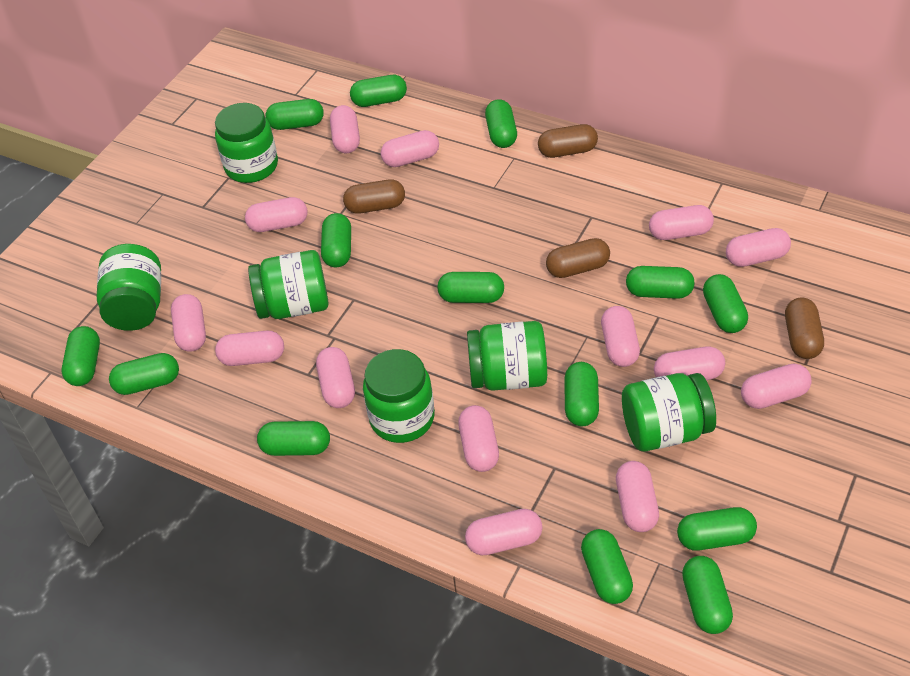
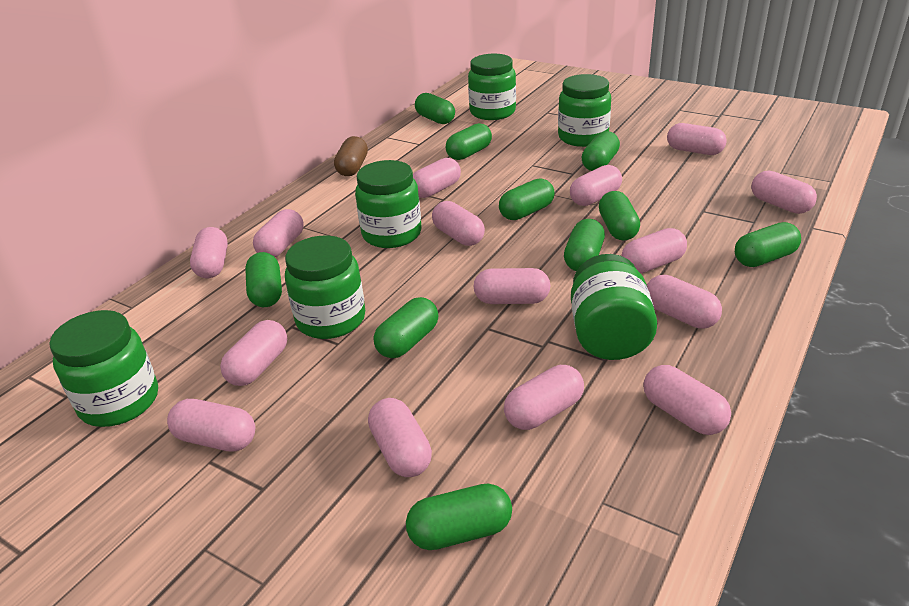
brown capsule: [343,179,405,214] [538,124,598,158] [546,238,610,278] [785,297,824,359] = 4 -> [334,136,368,176] = 1
green capsule: [62,326,100,386] [109,353,179,395] [257,421,330,456] [266,99,324,130] [321,213,351,267] [350,75,407,107] [437,272,504,303] [485,99,517,148] [564,362,599,426] [581,529,633,604] [626,266,695,299] [677,507,757,551] [682,556,733,634] [703,274,748,333] = 14 -> [245,252,282,307] [374,297,438,358] [406,483,512,550] [415,93,455,124] [446,123,492,160] [499,178,555,220] [564,219,605,271] [582,131,620,171] [599,191,640,240] [735,222,801,267] = 10
pink capsule: [171,294,206,352] [215,331,284,366] [245,197,308,232] [316,347,355,408] [330,105,360,153] [381,130,439,167] [458,405,499,472] [465,509,542,555] [601,306,640,367] [616,461,659,532] [649,205,714,240] [654,347,725,380] [726,228,791,267] [741,364,812,409] = 14 -> [167,399,255,452] [190,227,228,278] [220,320,287,386] [253,209,304,257] [368,398,432,477] [413,158,461,198] [432,201,485,246] [473,268,550,304] [504,365,584,430] [570,165,622,206] [621,228,687,274] [643,365,731,435] [647,275,722,329] [667,123,727,155] [751,170,817,214] = 15

